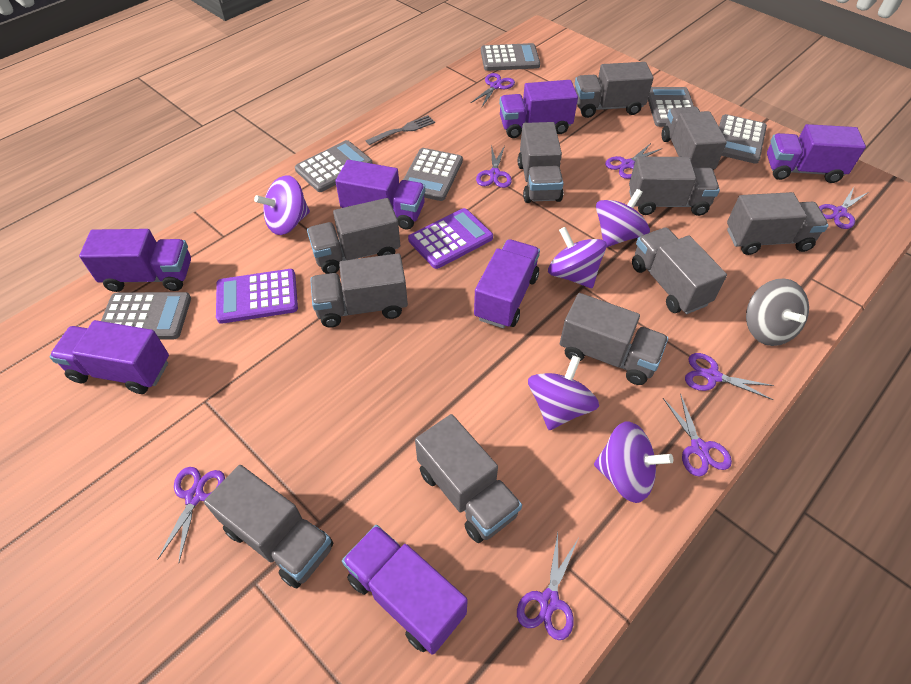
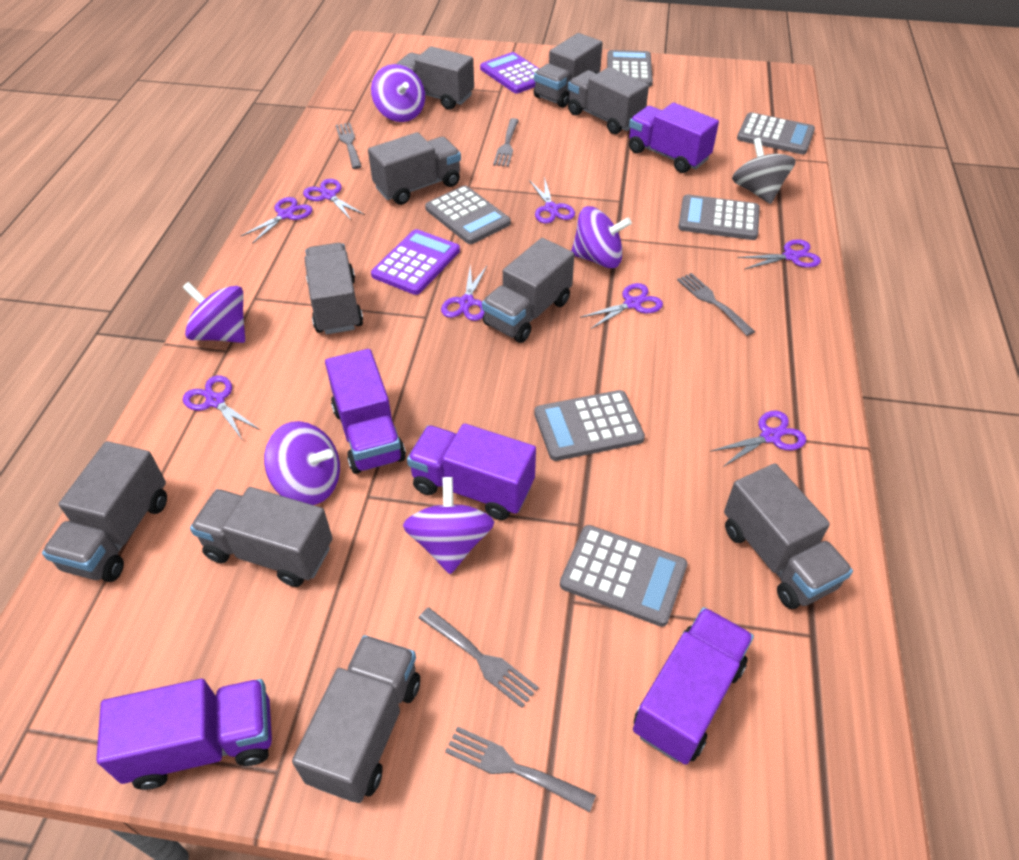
grey fork: [366,115,435,145] = 1 -> [336,123,362,169] [419,607,539,708] [445,726,596,812] [493,118,519,167] [677,273,755,336] = 5
grey truck: [204,465,333,588] [307,198,400,274] [310,253,408,328] [415,414,522,543] [518,122,564,203] [560,293,668,385] [575,62,653,118] [629,156,720,216] [632,227,727,314] [662,107,727,170] [727,192,829,255] = 11 -> [42,441,167,582] [190,487,332,587] [292,635,420,803] [304,243,363,334] [368,132,461,205] [397,46,474,110] [482,238,575,343] [534,33,603,108] [568,67,649,134] [724,463,853,609] = 10
purple truck: [49,320,169,394] [79,229,191,292] [335,160,425,230] [342,525,468,655] [474,239,540,328] [499,80,578,138] [767,124,866,183] = 7 -> [96,679,272,790] [325,349,406,474] [407,423,536,520] [629,103,719,173] [633,607,754,765] = 5

